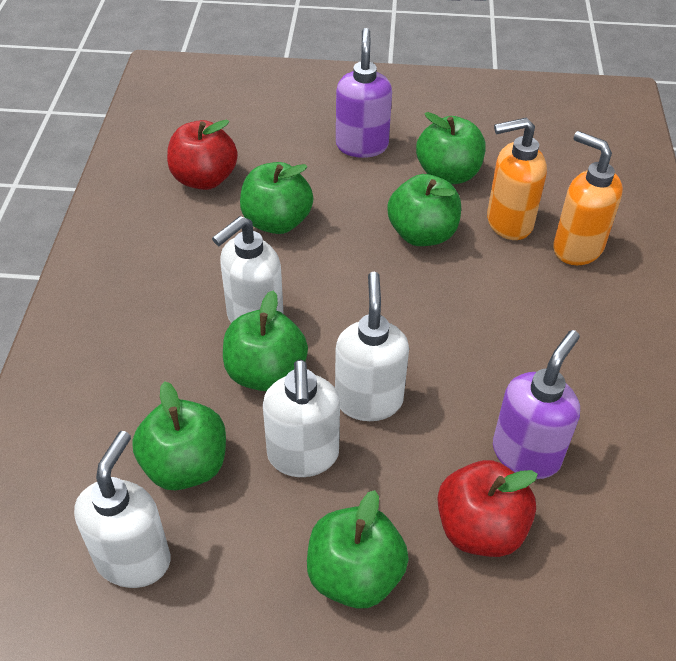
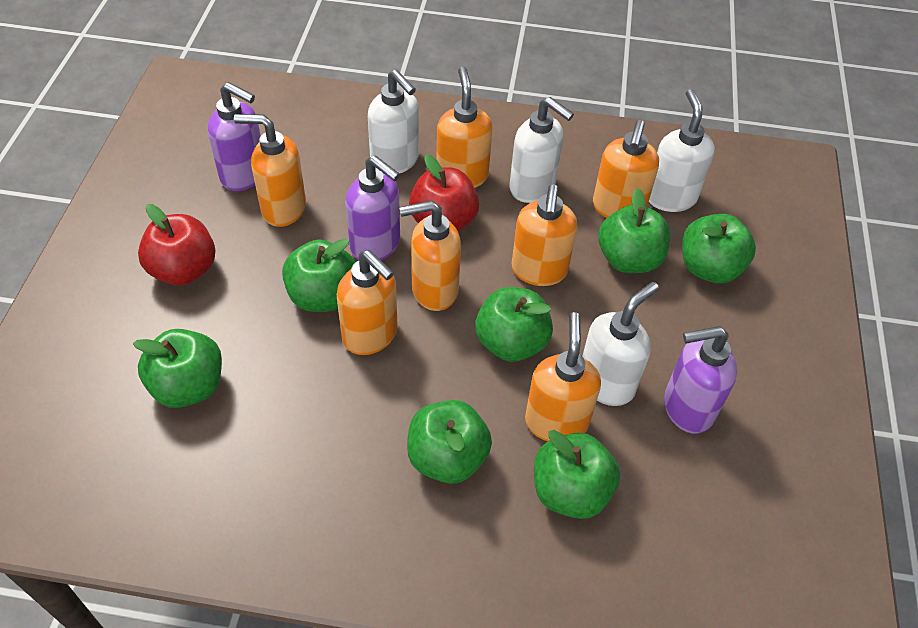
green apple: [132,381,226,490] [223,291,308,391] [240,162,313,234] [307,490,409,609] [387,174,461,246] [416,112,485,184] = 6 -> [133,329,222,408] [282,239,356,312] [407,400,492,484] [475,287,553,362] [534,430,620,519] [598,188,670,273] [682,214,756,283] = 7
orange soap dispenser: [487,118,547,240] [553,131,623,265] = 2 -> [234,114,306,227] [337,250,398,355] [399,200,461,311] [436,67,492,188] [512,185,577,286] [525,312,601,441] [593,120,659,218] = 7
purple soap dispenser: [336,28,392,158] [493,330,580,479] = 2 -> [208,82,261,191] [345,155,400,260] [664,326,737,434] = 3

